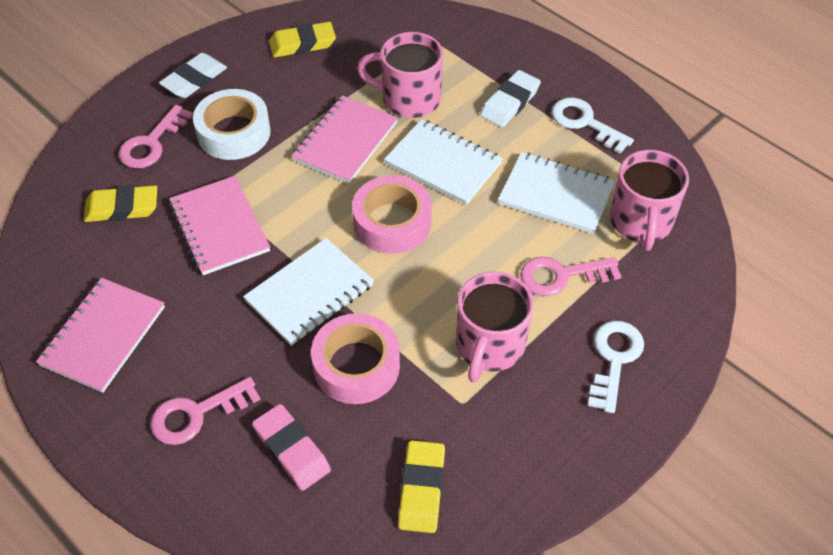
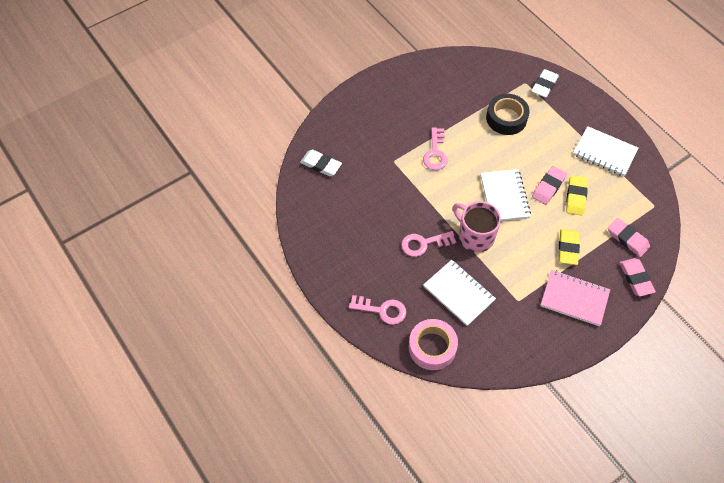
black tape: none = 0 -> [486,94,530,135] = 1
pink eraser: [252,404,331,491] = 1 -> [532,166,567,205] [608,218,650,257] [619,258,656,296] = 3
pink mug: [357,32,443,118] [457,272,534,382] [610,150,689,251] = 3 -> [453,201,501,252] = 1
pink notebook: [36,278,165,393] [169,176,270,275] [291,95,398,184] = 3 -> [541,270,610,326] = 1
pink tape: [311,313,400,404] [352,175,432,254] = 2 -> [409,319,458,370] = 1
white key: [552,97,634,154] [588,321,644,413] = 2 -> none = 0
white tape: [193,89,271,160] = 1 -> none = 0
yellow eraser: [84,185,157,222] [269,22,336,58] [398,440,445,533] = 3 -> [559,229,580,265] [566,175,588,216] = 2

